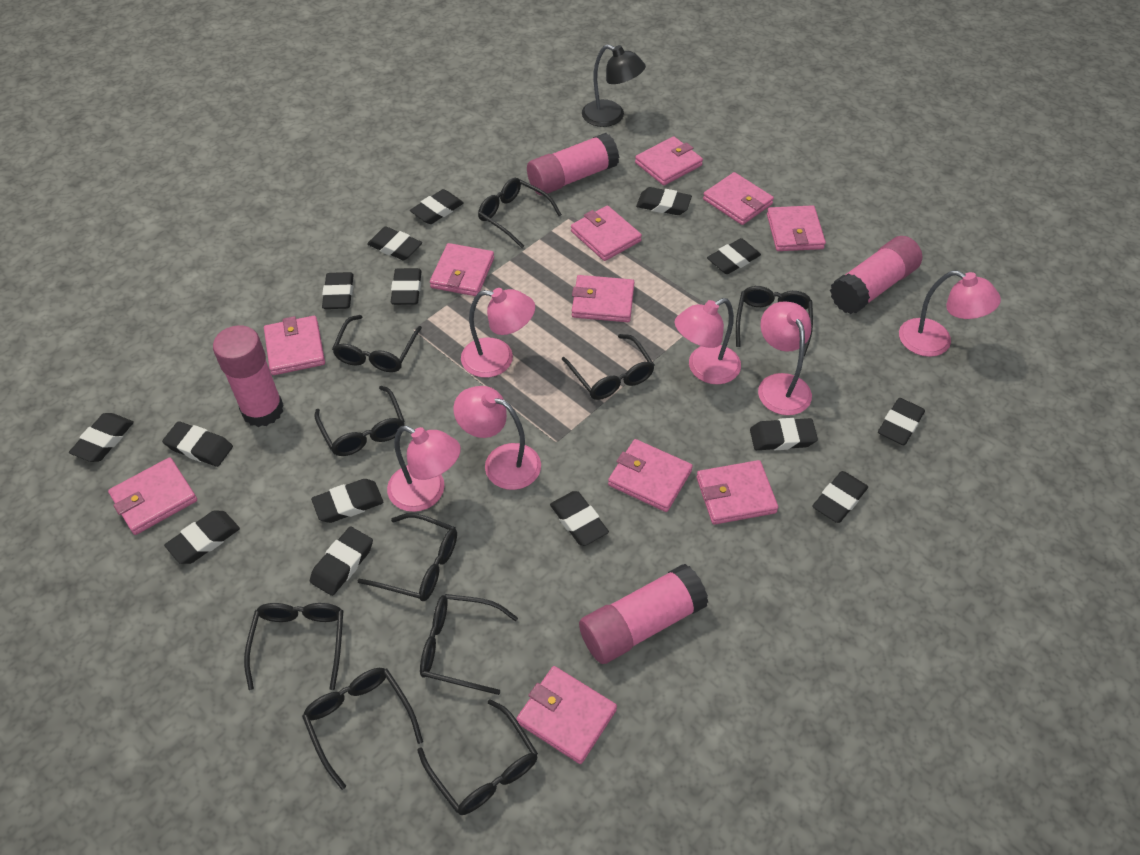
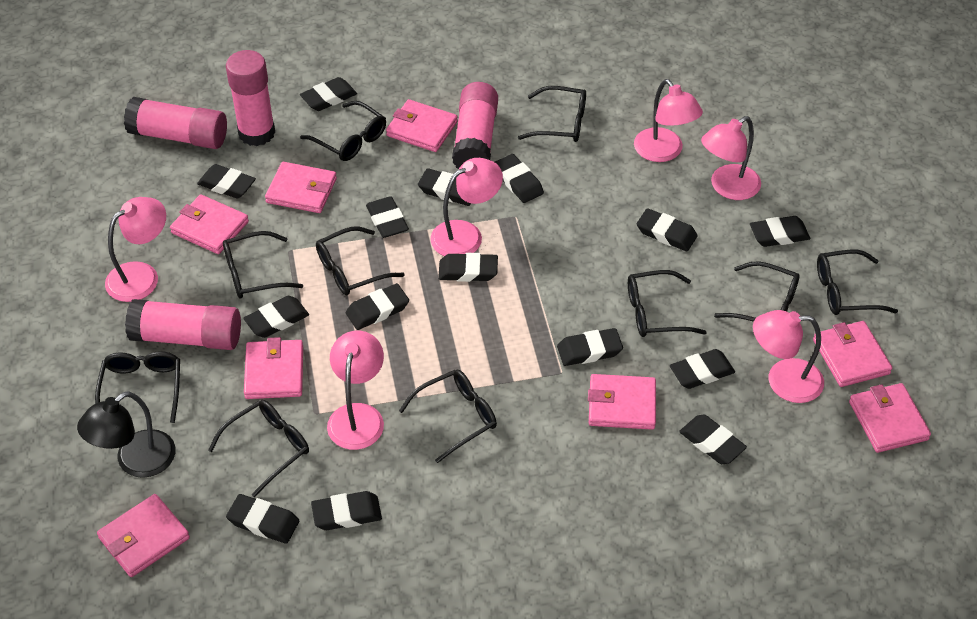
pink wallet: [108,457,197,535] [264,316,325,375] [430,243,494,296] [516,666,617,764] [571,206,642,261] [572,275,634,322] [608,439,693,512] [635,136,703,185] [696,460,778,525] [703,172,774,225] [767,205,826,251] = 11 -> [97,494,190,577] [170,194,249,254] [244,337,303,399] [265,162,337,213] [386,99,458,152] [588,374,656,430] [813,321,892,387] [849,383,931,453] = 8

